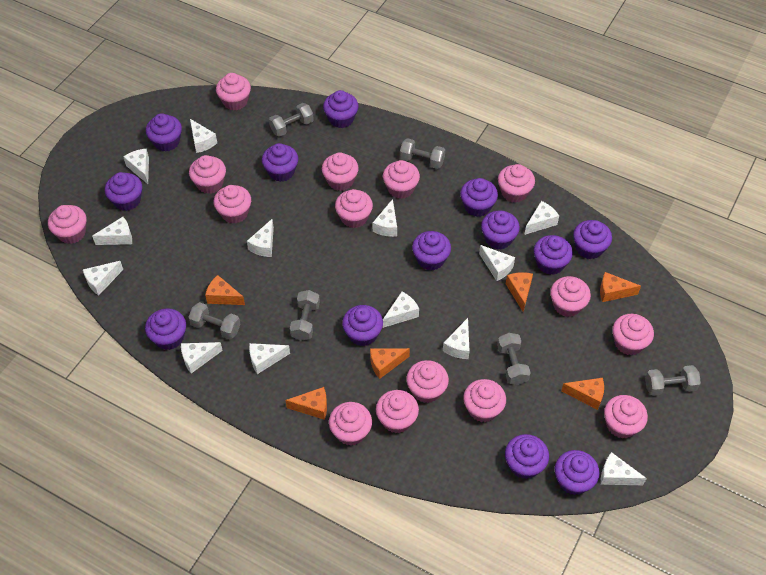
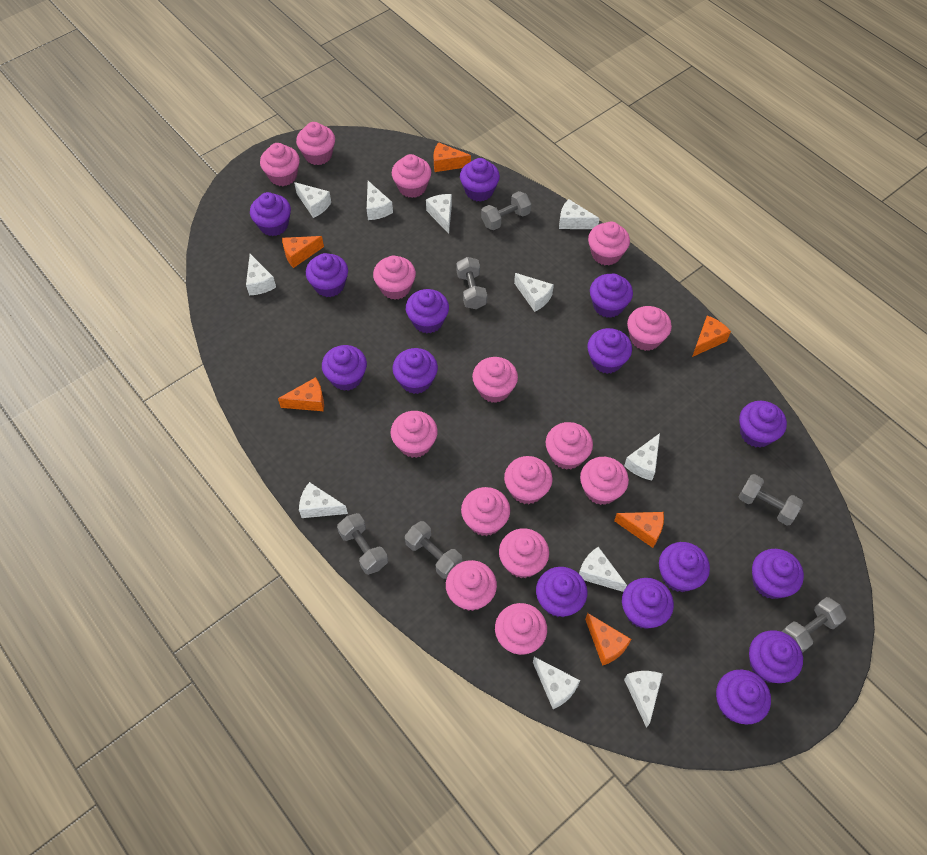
purple cupcake: [105,172,142,211] [145,308,186,350] [146,113,182,152] [262,143,298,182] [323,90,359,128] [342,305,383,346] [412,231,451,271] [460,178,498,217] [481,211,520,250] [505,434,549,479] [534,235,573,275] [555,450,600,495] [573,220,612,259] = 13 -> [250,192,291,236] [306,253,348,297] [322,345,367,391] [393,348,438,394] [406,289,449,333] [460,158,500,202] [536,567,587,617] [587,328,632,374] [590,274,633,318] [622,578,674,629] [659,542,710,592] [716,670,771,725] [739,401,787,448] [749,630,803,683] [752,549,804,599] = 15
white cheese: [83,261,123,296] [92,217,132,245] [123,149,149,184] [181,342,223,373] [190,119,217,153] [247,219,274,257] [249,343,290,374] [373,199,397,237] [383,292,419,328] [443,318,470,359] [479,245,515,281] [524,201,559,235] [601,452,647,485] = 13 -> [246,254,276,295] [294,182,331,218] [299,482,348,518] [367,181,393,220] [426,194,452,234] [514,273,554,312] [533,657,580,709] [559,199,600,229] [579,547,627,592] [624,433,660,480] [624,671,663,728] = 11

